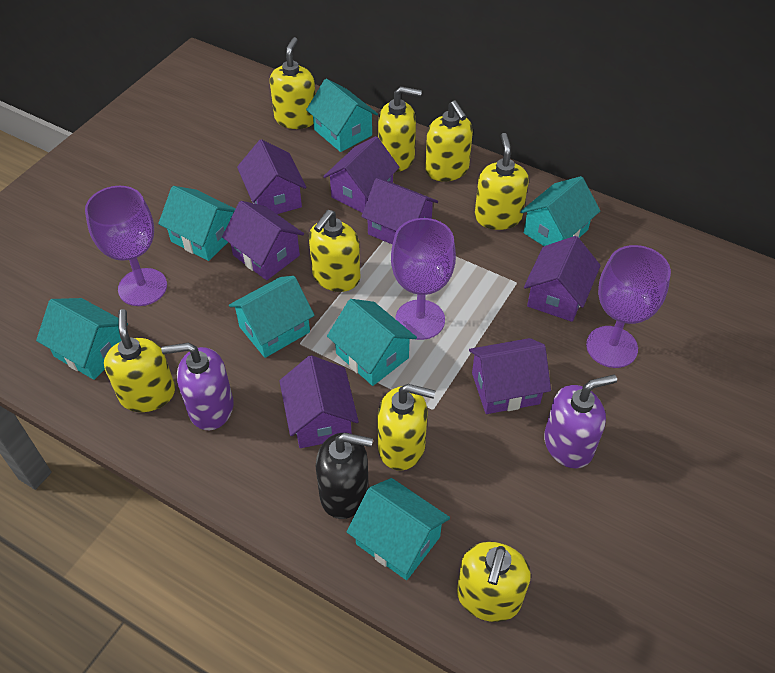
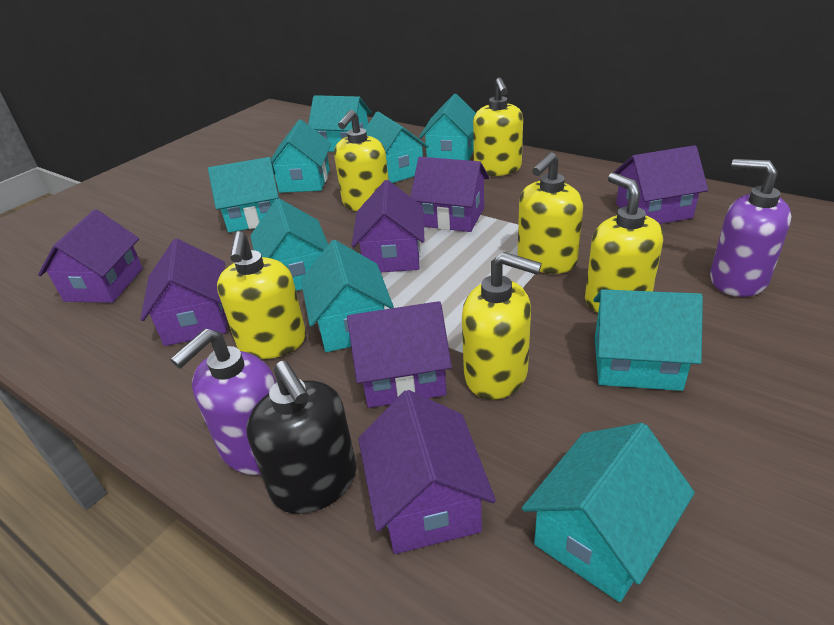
purple goblet: [85,186,167,306] [391,218,456,340] [586,245,671,368] = 3 -> none = 0
turquoise house: [36,298,128,380] [158,186,235,261] [229,276,315,358] [306,79,378,152] [327,299,417,386] [347,478,450,580] [520,176,600,246] = 7 -> [208,157,279,233] [250,198,328,291] [271,120,331,193] [301,240,394,352] [308,95,371,152] [365,112,429,183] [419,94,476,160] [522,423,695,602] [593,289,703,391] = 9
yellow soap dispenser: [104,309,175,412] [270,37,315,129] [309,210,360,292] [377,384,435,471] [378,86,422,172] [425,101,473,181] [457,542,531,622] [475,133,529,230] = 8 -> [217,231,306,359] [334,110,389,211] [462,252,542,400] [473,78,523,176] [518,152,583,274] [585,173,663,313] = 6

